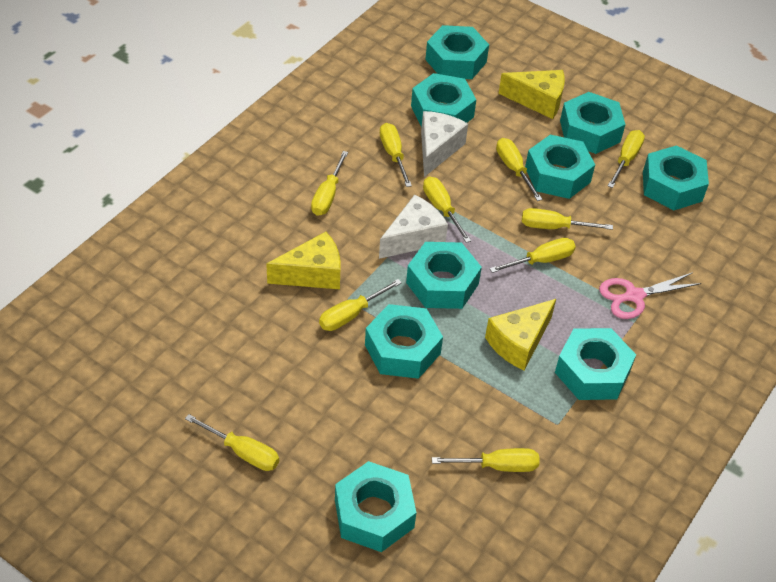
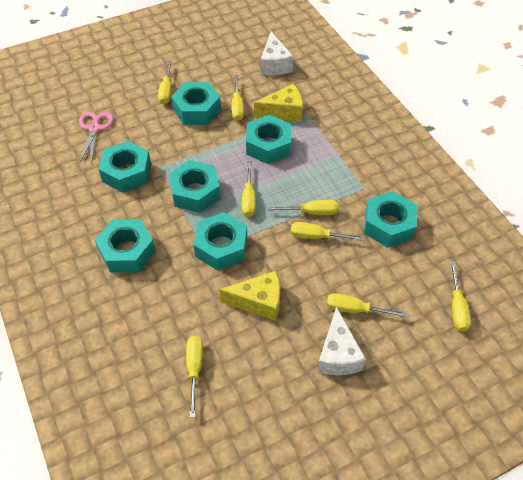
turquoise nut: [335,461,417,552] [365,304,443,379] [406,242,482,309] [411,73,476,127] [425,25,489,79] [525,135,595,199] [555,328,636,400] [560,92,625,154] [643,145,709,210] = 9 -> [95,219,156,273] [99,141,151,193] [169,160,221,213] [171,82,221,125] [194,212,247,271] [246,114,291,164] [364,191,417,247] = 7
yellow cheese: [266,232,341,289] [485,299,556,371] [498,70,565,119] = 3 -> [219,271,280,321] [254,84,303,122] = 2
yellow screwdriver: [185,414,279,471] [311,151,348,216] [319,279,402,331] [380,123,412,187] [423,177,471,243] [432,448,540,472] [490,238,576,273] [496,138,543,201] [522,208,613,230] [608,130,645,188] = 10 -> [158,61,172,104] [186,336,203,418] [232,75,244,121] [242,161,256,217] [268,200,339,215] [290,222,364,241] [327,293,407,317] [450,262,471,332] = 8

